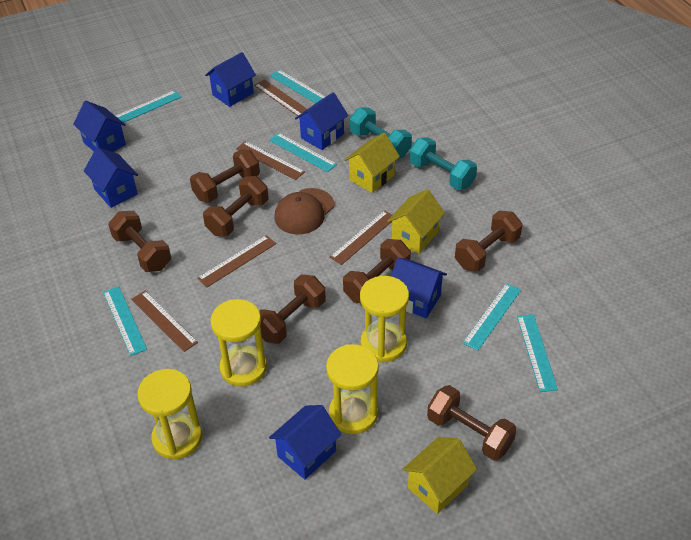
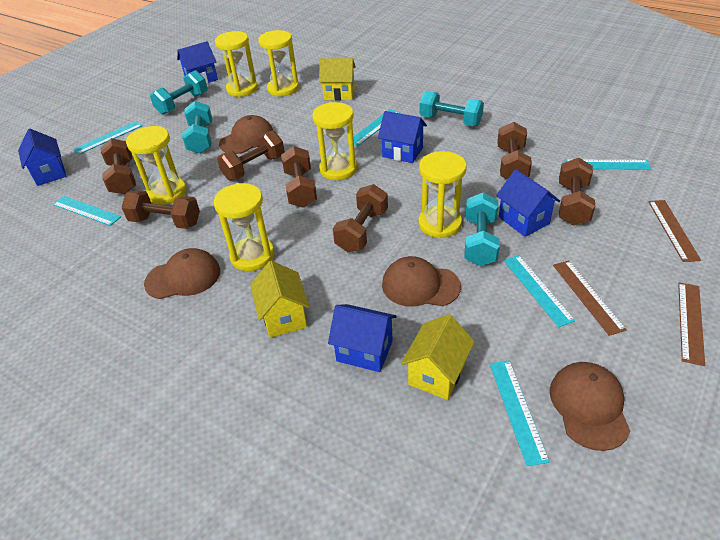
blue house: [73,101,126,152] [84,147,138,208] [205,52,256,107] [269,405,342,480] [295,93,348,150] [391,257,447,318] = 6 -> [18,129,67,186] [177,41,218,84] [328,304,397,372] [378,111,427,163] [496,169,560,237] = 5
brown cap: [275,188,334,234] = 1 -> [144,248,220,299] [219,115,273,154] [382,256,461,307] [549,362,631,451] = 4
brown ruler: [131,291,198,352] [197,235,276,287] [236,141,305,180] [254,79,307,117] [330,210,392,265] = 5 -> [553,260,627,336] [648,200,701,262] [678,283,705,366] = 3
turquoise dumbbell: [350,107,412,158] [409,137,477,190] = 2 -> [150,70,208,115] [182,101,212,154] [420,91,484,126] [464,193,500,266] = 4
yellow hourglass: [137,369,202,460] [210,299,267,386] [326,344,379,434] [360,276,409,362] = 4 -> [126,126,187,205] [213,183,275,271] [215,31,258,97] [258,30,299,97] [312,102,357,180] [418,151,467,238] = 6

